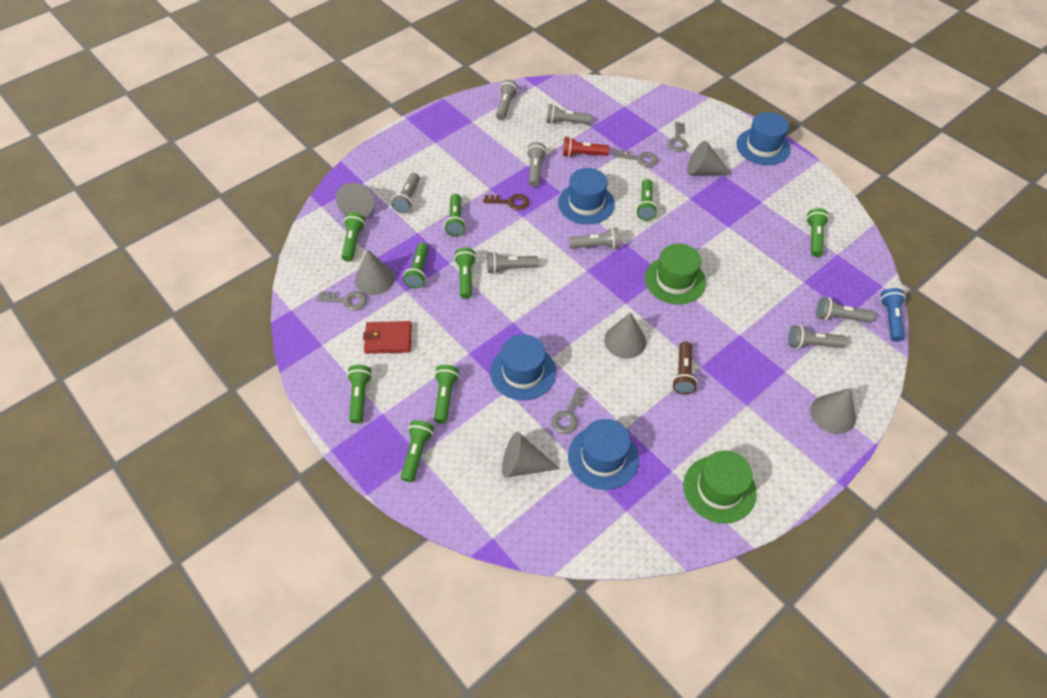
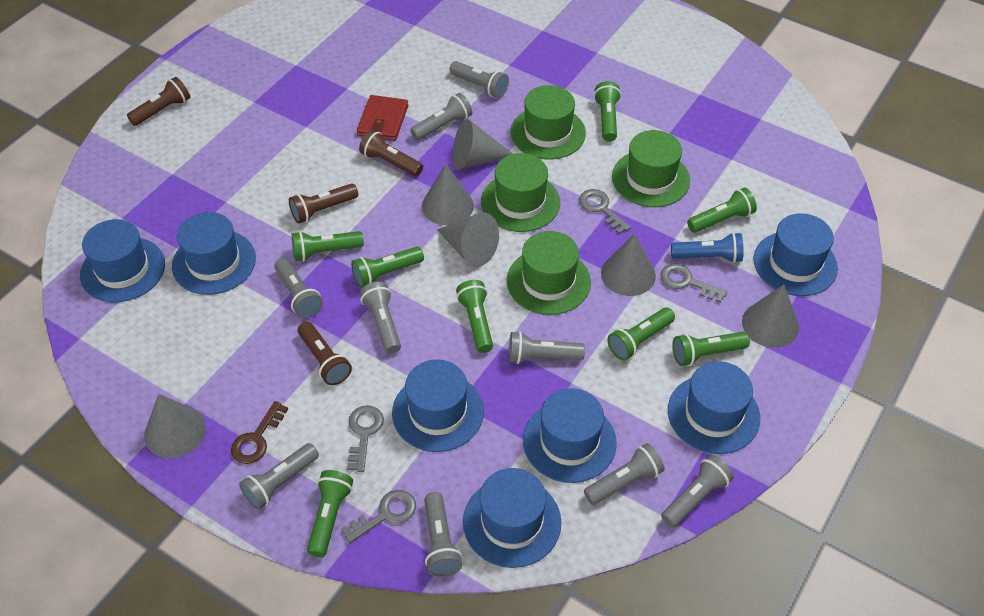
blue hat: [490,334,556,401] [558,168,615,225] [568,419,639,490] [736,112,791,165] = 4 -> [80,219,165,302] [172,212,256,295] [392,359,484,452] [463,468,561,568] [523,388,617,483] [668,361,760,454] [753,213,838,296] = 7
brown flashlight: [672,341,697,395] = 1 -> [127,77,190,126] [289,183,358,224] [298,322,352,385] [359,129,423,177] = 4
green flashlight: [342,213,365,262] [347,365,372,423] [401,420,434,482] [403,242,429,288] [434,365,459,423] [444,194,466,237] [454,247,476,299] [636,179,658,221] [806,208,829,257] = 9 -> [292,231,364,261] [307,470,353,557] [351,247,424,288] [456,280,493,353] [594,81,621,142] [607,307,675,360] [672,332,750,366] [687,188,757,233] = 8
green hat: [645,244,706,304] [683,450,757,524] = 2 -> [481,153,560,232] [507,231,591,315] [510,85,586,160] [612,130,690,207] = 4
grey flashlight: [391,173,420,214] [487,251,539,274] [496,79,518,120] [527,142,547,187] [546,104,592,125] [569,227,620,249] [788,325,847,349] [816,297,875,323] = 8 -> [239,443,319,510] [274,258,323,318] [360,282,401,354] [410,93,472,140] [424,492,462,577] [449,61,509,98] [509,331,585,364] [584,443,665,505] [661,455,734,528] = 9
red flashlight: [563,137,610,157] = 1 -> none = 0

